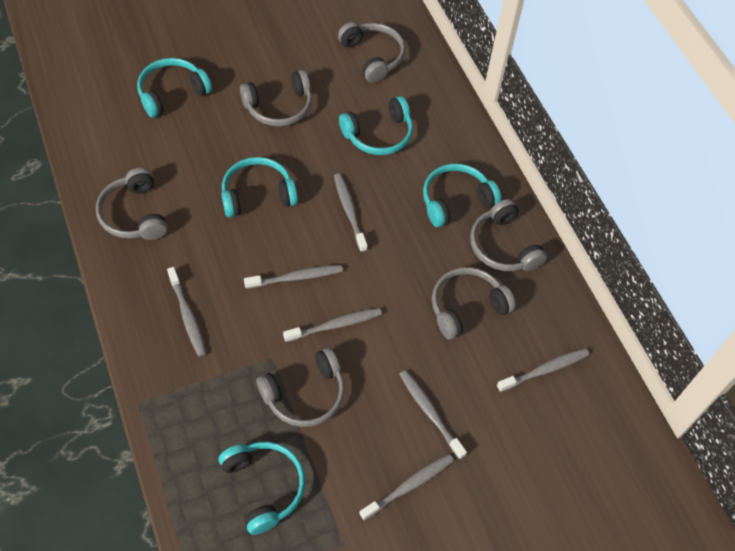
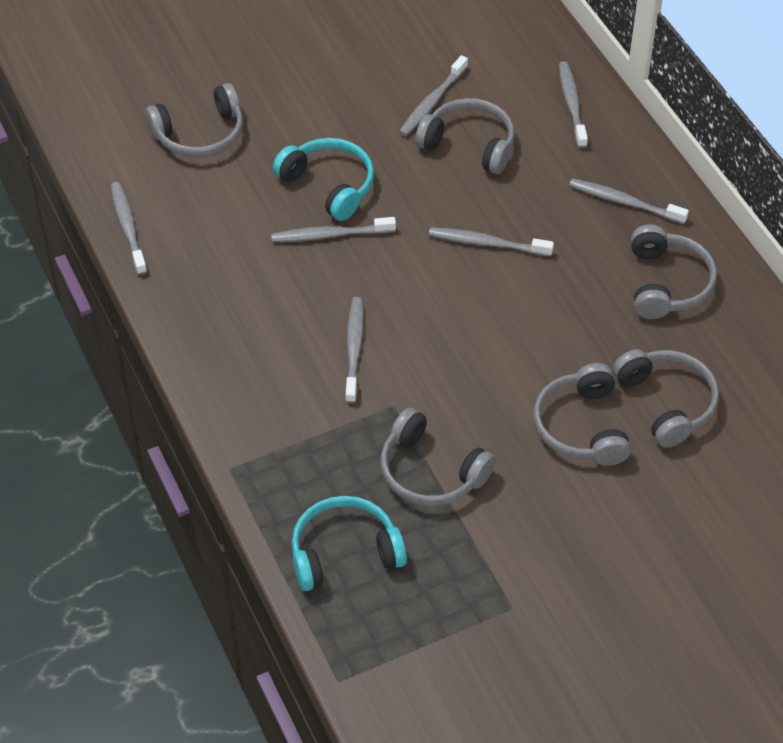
turquoise headphones: [137,58,212,118] [219,441,305,535] [221,157,298,218] [339,96,413,155] [423,164,501,227] = 5 -> [273,138,374,221] [292,496,407,591] = 2

